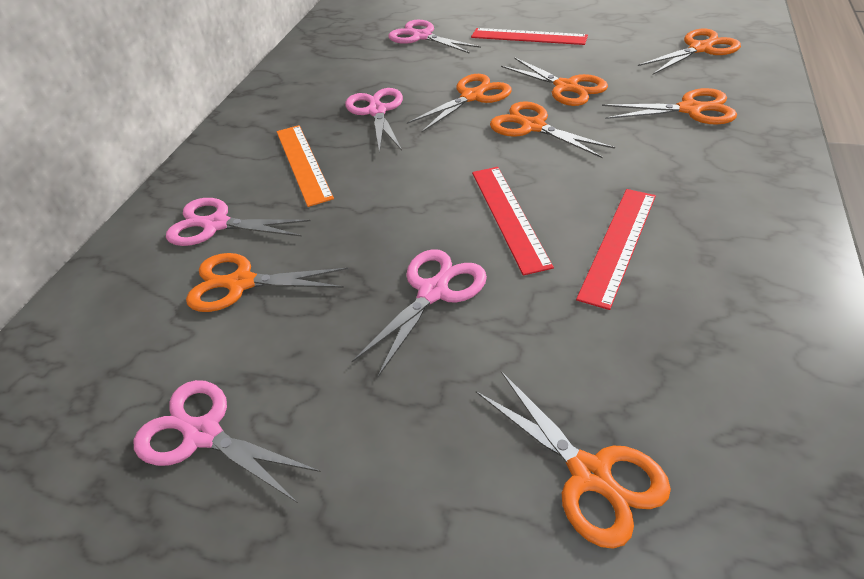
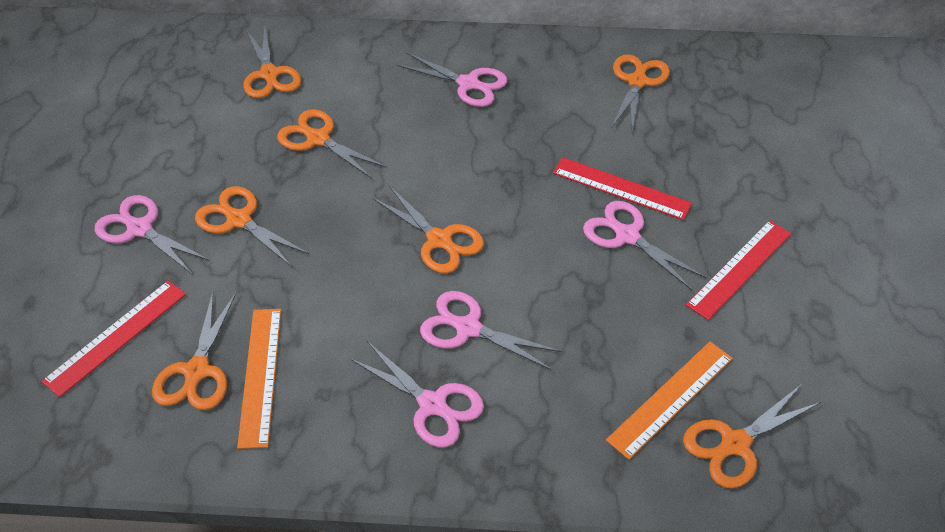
orange ruler: [277,125,334,207] = 1 -> [237,309,281,449] [606,342,733,460] = 2

